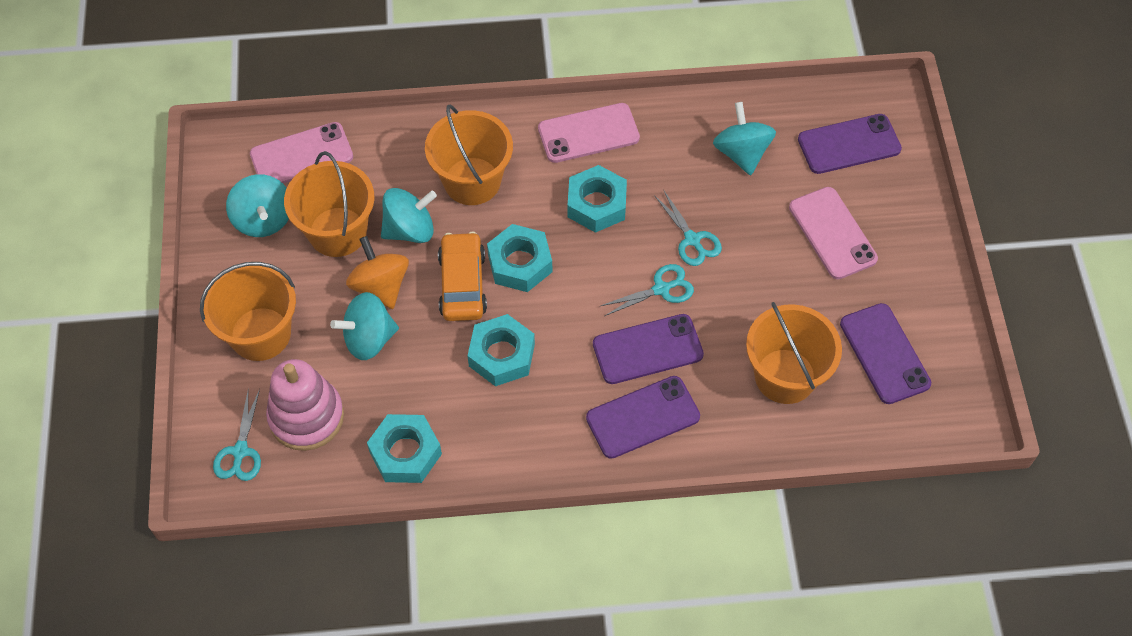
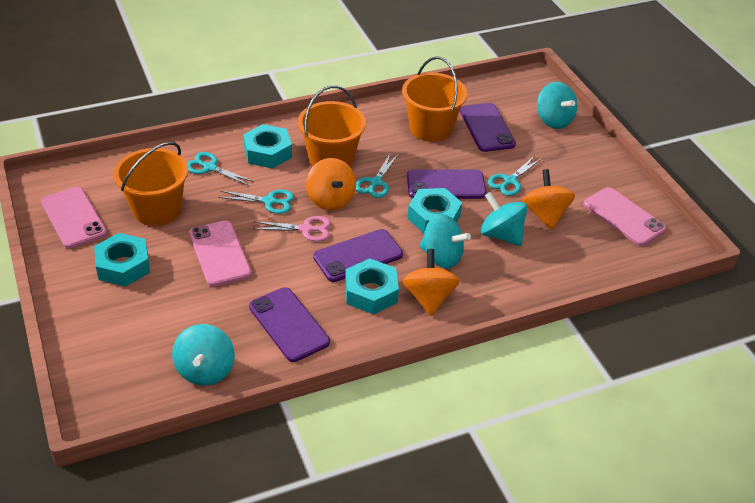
orange bucket: [200,262,296,361] [284,151,375,257] [425,104,513,205] [746,302,842,404] = 4 -> [114,142,188,226] [298,85,366,167] [402,56,467,142] = 3
orange car: [438,232,487,321] = 1 -> none = 0
orange spinning top: [346,236,409,309] = 1 -> [306,158,356,210] [402,249,460,316] [522,169,575,230] = 3
pink scissors: none = 0 -> [253,216,331,242] = 1
pink stacking toy: [266,359,344,451] = 1 -> none = 0
turquoise scissors: [213,389,261,481] [601,264,694,316] [654,189,722,266] = 3 -> [187,152,254,186] [218,190,294,214] [356,153,399,198] [488,156,541,196] = 4

